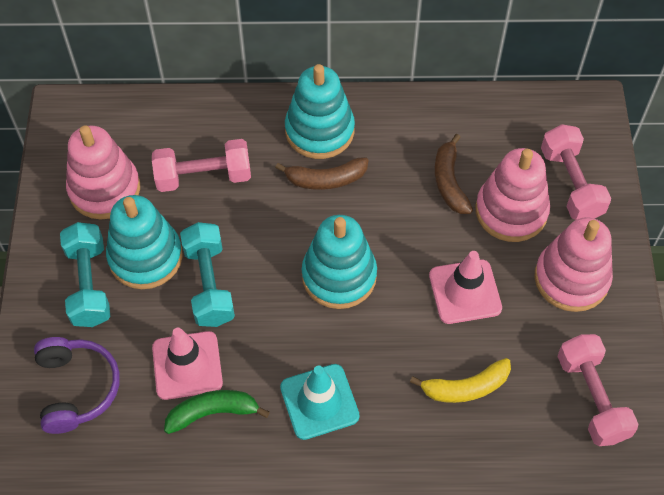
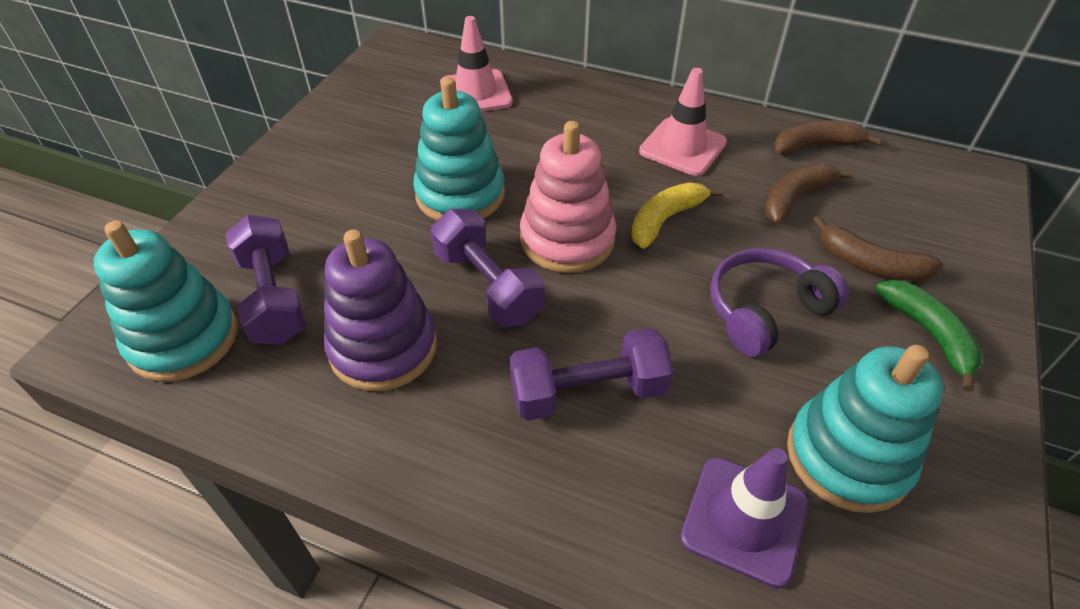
brown banana: [275,157,369,190] [434,134,473,214] = 2 -> [764,164,853,224] [773,120,882,156] [813,216,943,281] = 3
pink dumbbell: [152,139,251,192] [541,124,611,220] [558,334,639,446] = 3 -> none = 0
pink stacking toy: [66,126,140,219] [475,148,550,242] [534,217,613,312] = 3 -> [520,121,616,273] = 1
purple dumbbell: none = 0 -> [226,215,306,345] [430,209,545,327] [509,328,674,421] = 3
purple stacking toy: none = 0 -> [324,230,437,391] = 1
purple traffic cone: none = 0 -> [680,448,809,588] = 1
turquoise dumbbell: [60,222,110,327] [180,222,235,327] = 2 -> none = 0
turquoise traffic cone: [280,364,360,440] = 1 -> none = 0

